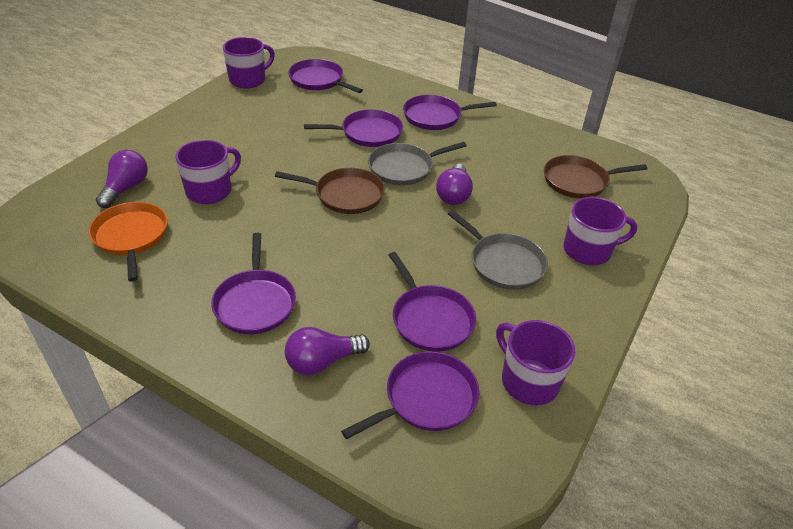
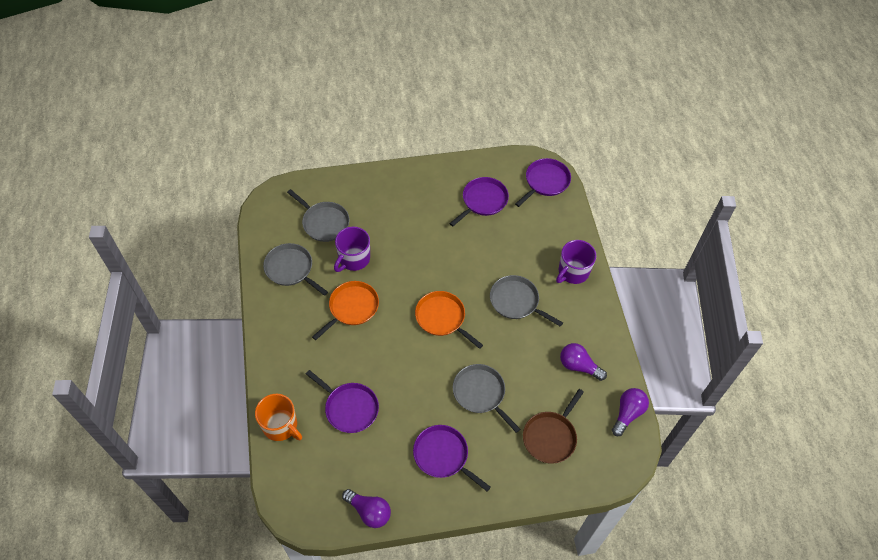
brown pan: [275,168,385,214] [544,155,647,199] = 2 -> [523,389,584,464] = 1
grey pan: [368,142,467,186] [448,210,548,290] = 2 -> [263,243,328,296] [287,189,349,242] [453,364,520,433] [490,275,563,327] = 4
orange mug: none = 0 -> [255,394,302,441] = 1
orange pan: [88,202,167,282] = 1 -> [312,281,379,340] [415,291,483,349] = 2
purple mug: [175,140,241,204] [223,37,275,89] [496,320,575,405] [564,197,637,265] = 4 -> [334,227,370,272] [556,240,596,284] = 2
purple pan: [211,233,296,334] [288,59,363,93] [304,109,403,147] [341,351,479,439] [389,252,476,352] [403,95,497,130] = 6 -> [306,370,379,433] [413,425,491,491] [449,177,509,226] [515,158,571,207] = 4

